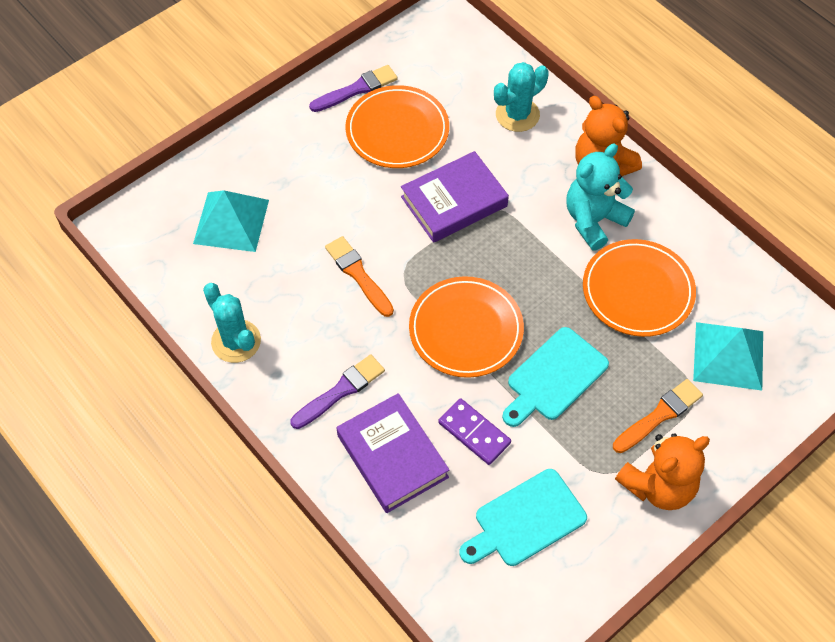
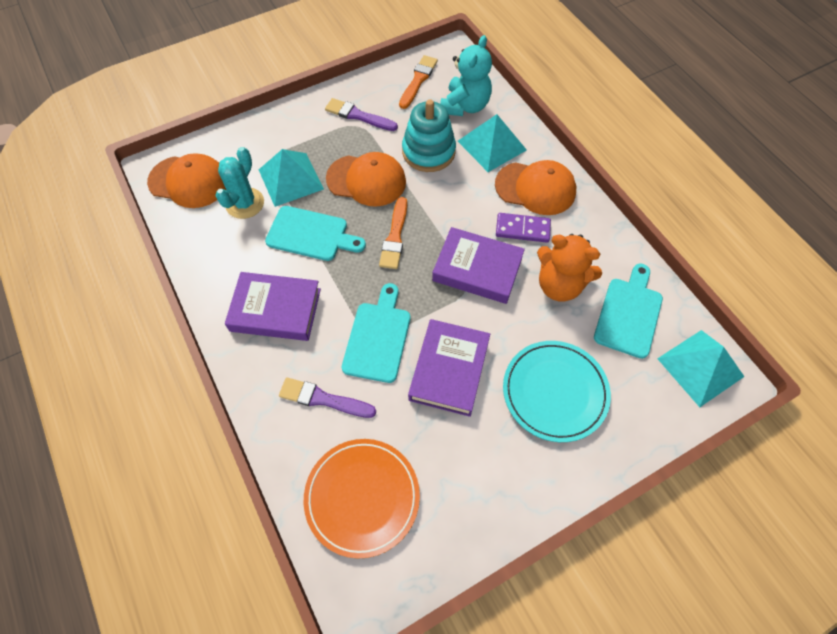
orange cap: none = 0 -> [147,153,226,208] [326,152,406,207] [495,160,576,215] = 3
orange plate: [345,85,449,168] [409,276,524,378] [583,239,696,337] = 3 -> [304,439,420,559] = 1
orange teddy bear: [575,96,642,176] [615,433,710,510] = 2 -> [537,234,602,302] = 1
purple book: [337,393,450,513] [401,151,509,243] = 2 -> [225,272,321,341] [408,319,490,417] [432,227,525,304] = 3
turquoise cactus: [203,283,261,363] [494,62,549,132] = 2 -> [215,147,264,219] = 1
turquoise cutting board: [459,469,587,566] [502,327,609,427] = 2 -> [265,206,366,261] [342,283,410,383] [594,263,663,359] = 3
turquoise plate: none = 0 -> [503,341,611,442] = 1
turquoise pyramid: [193,190,269,252] [693,322,763,391] = 2 -> [259,149,324,207] [458,114,527,172] [657,330,745,407] = 3
turquoise stacking toy: none = 0 -> [402,99,456,172] = 1

